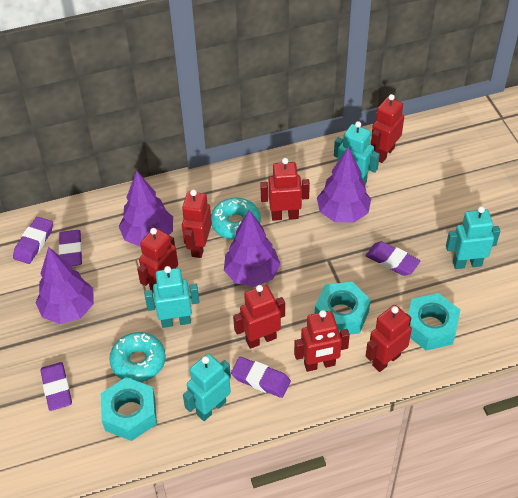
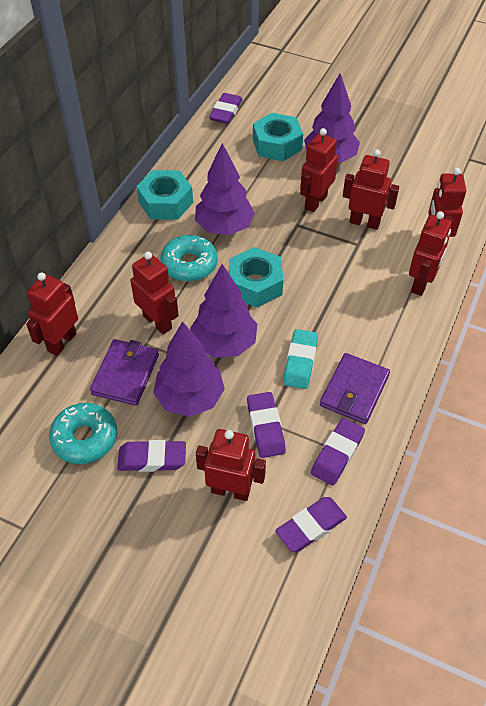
purple wallet: none = 0 -> [90,339,159,406] [320,353,390,424] = 2
turquoise eraser: none = 0 -> [283,329,318,389] = 1
turquoise robot: [144,266,200,328] [183,353,231,421] [334,121,380,184] [446,206,500,269] = 4 -> none = 0

